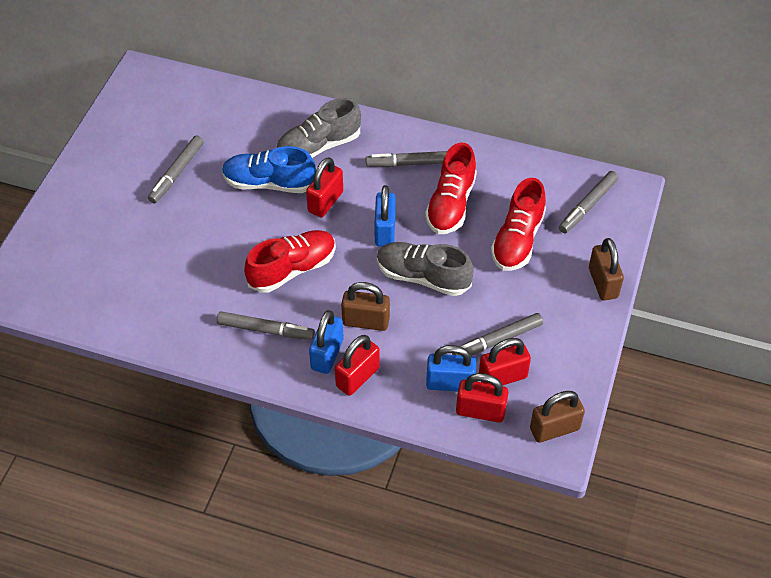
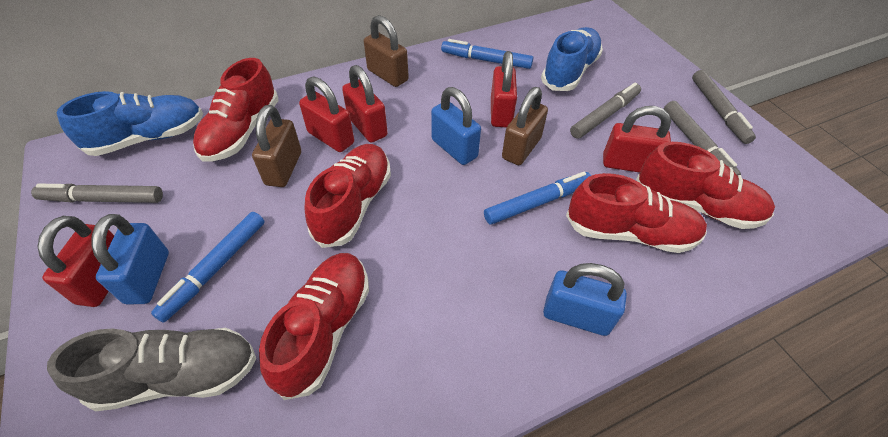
blue marker: none = 0 -> [151,212,264,323] [441,39,533,69] [484,172,591,225] = 3
blue shoe: [222,146,316,193] = 1 -> [57,91,203,156] [541,27,603,91] = 2
grey marker: [148,136,204,204] [217,311,315,340] [366,151,447,167] [452,313,543,356] [559,171,619,233] = 5 -> [31,184,163,203] [570,83,641,139] [664,101,741,175] [692,70,756,144] = 4
grey shoe: [276,98,361,158] [377,242,474,296] = 2 -> [47,328,256,411] = 1
red padlock: [306,157,343,217] [335,335,380,396] [456,373,508,423] [479,338,531,386] = 4 -> [37,216,114,307] [299,76,354,152] [342,65,388,142] [491,51,517,127] [603,106,671,173] = 5
red shoe: [244,230,336,293] [425,143,477,234] [491,178,546,271] = 3 -> [193,58,279,162] [259,253,369,400] [305,144,391,248] [566,173,707,253] [636,142,775,229] = 5

